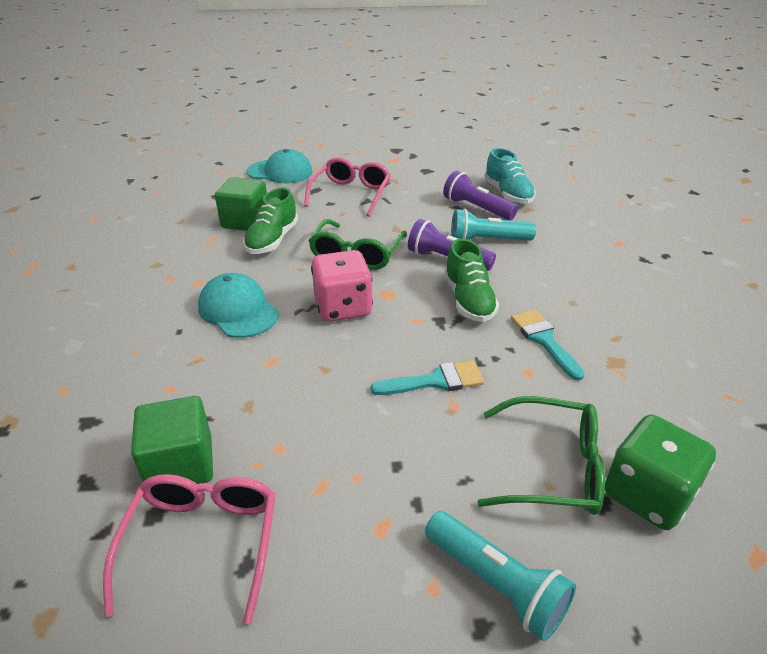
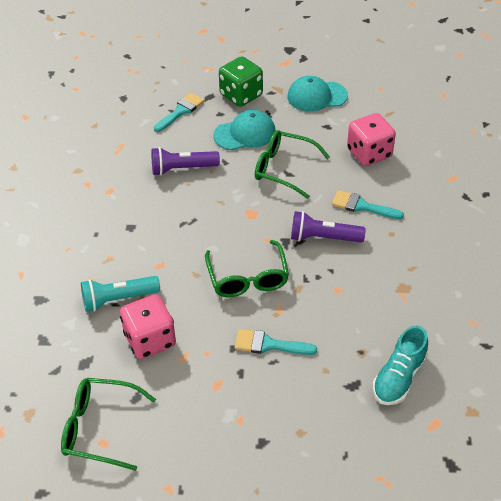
green cube: [131,396,213,484] [215,177,267,231] = 2 -> none = 0
green glasses: [308,219,407,270] [477,396,605,515] = 2 -> [61,378,156,471] [205,240,289,297] [255,130,330,199] = 3
green shoe: [243,188,298,254] [444,239,499,322] = 2 -> none = 0
pink dice: [311,250,373,322] = 1 -> [120,294,176,359] [347,113,396,166] = 2
pink glasses: [103,474,276,624] [304,157,391,217] = 2 -> none = 0
turquoise brush: [371,361,484,395] [511,310,585,381] = 2 -> [154,93,204,132] [235,329,317,355] [332,190,404,219] = 3
turquoise flashlight: [425,511,576,641] [451,209,536,241] = 2 -> [81,276,160,312] = 1

